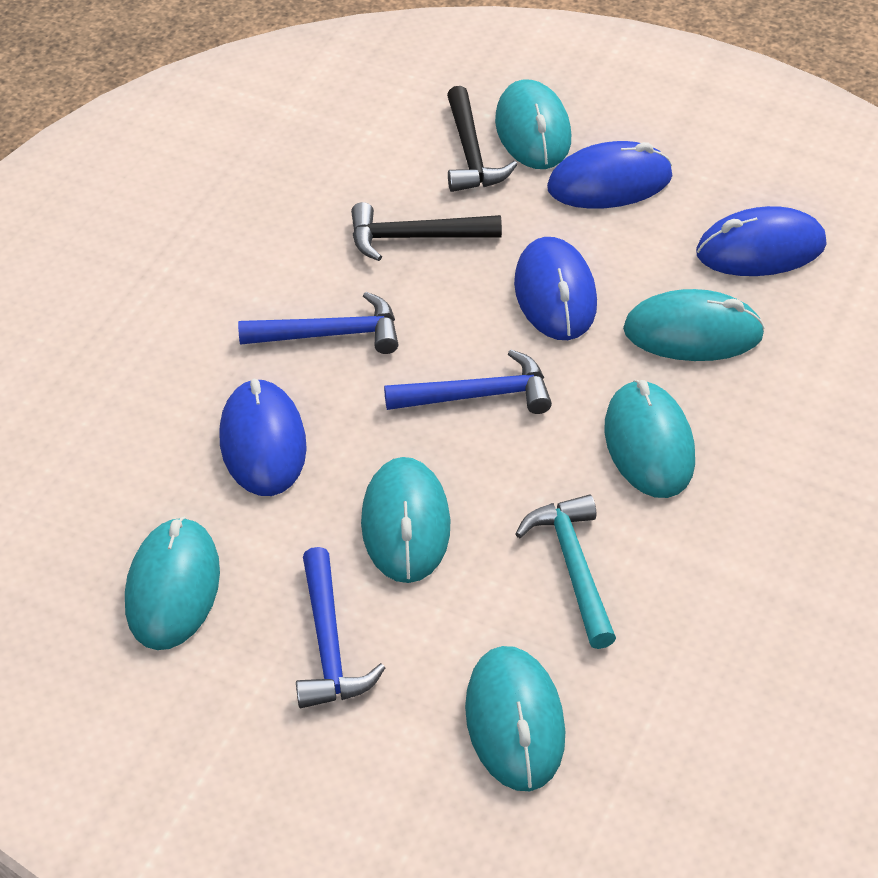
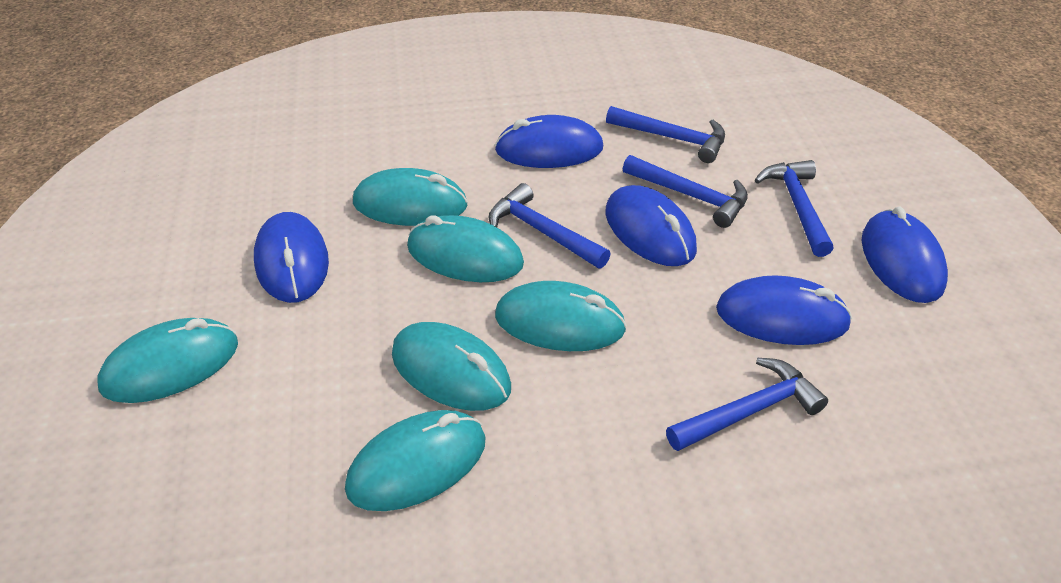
black hammer: [351,202,502,261] [447,86,517,192] = 2 -> none = 0
blue hammer: [238,292,399,354] [296,547,385,708] [384,350,552,414] = 3 -> [489,183,610,269] [606,106,725,163] [623,155,748,228] [666,358,828,451] [755,160,834,257] = 5
blue mouse: [219,379,307,496] [514,237,597,340] [547,141,672,209] [696,206,827,276] = 4 -> [254,212,329,303] [495,115,603,168] [605,185,697,266] [716,275,852,345] [862,206,948,303] = 5
turquoise hammer: [515,495,616,649] = 1 -> none = 0

